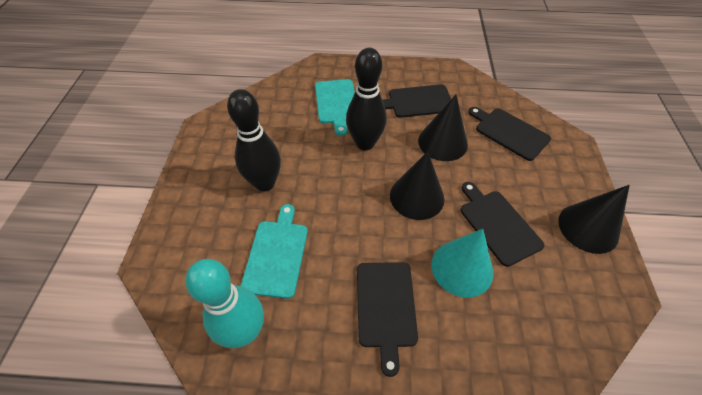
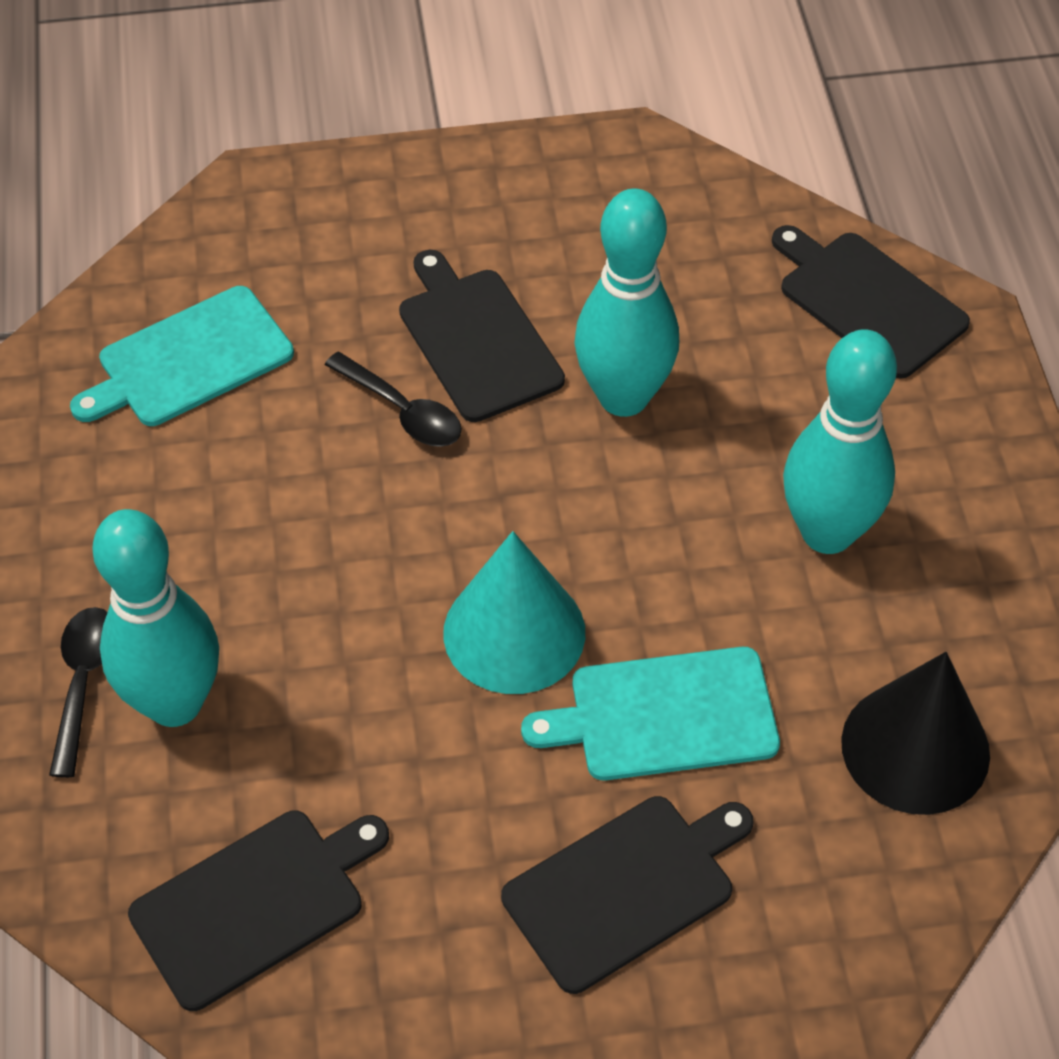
black bowling pin: [227,89,281,192] [346,48,387,150] = 2 -> none = 0
black cone: [390,151,445,220] [418,95,468,161] [559,185,630,254] = 3 -> [841,652,990,815] = 1
black spoon: none = 0 -> [49,607,107,778] [325,352,462,447] = 2
turquoise bowling pin: [185,259,264,348] = 1 -> [92,509,219,727] [574,188,679,417] [783,329,897,554] = 3

